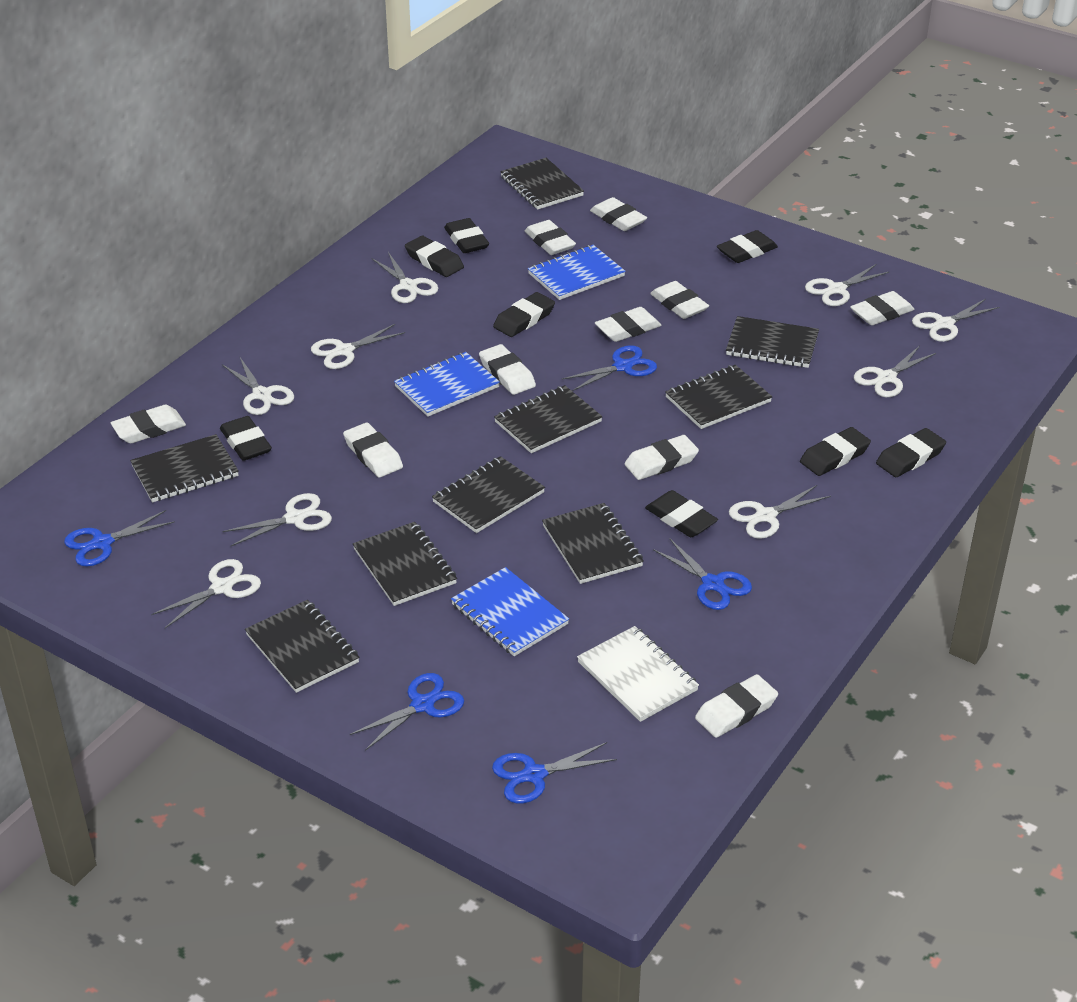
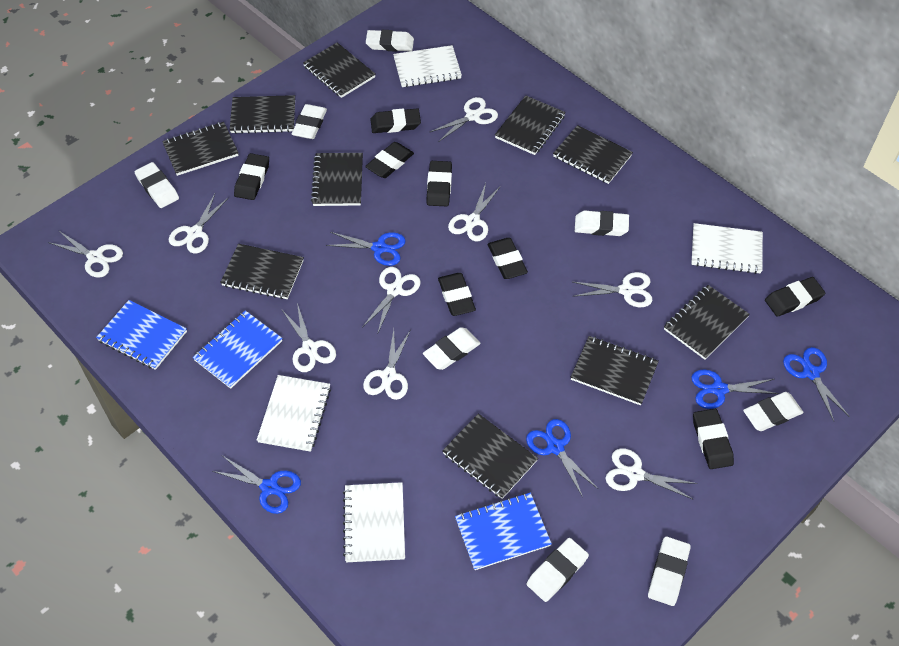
black notebook: [130,434,239,502] [245,600,359,693] [353,522,457,606] [432,456,545,533] [494,385,603,453] [500,158,584,210] [542,503,644,584] [665,365,772,429] [726,316,819,368] = 9 -> [162,122,239,176] [220,244,304,299] [230,95,295,134] [303,43,376,98] [311,153,363,206] [442,413,538,499] [495,95,566,155] [553,125,633,184] [571,336,659,405] [664,285,750,360] = 10
white eraser: [110,405,186,443] [343,423,403,478] [479,344,536,395] [525,220,576,255] [590,197,647,231] [595,307,661,342] [624,435,699,480] [650,281,709,319] [695,674,778,738] [850,291,914,325] = 10 -> [135,162,179,208] [292,104,327,139] [366,30,414,52] [423,327,481,370] [526,538,589,602] [575,211,629,236] [648,536,691,606] [743,392,803,431] = 8
white notebook: [577,626,699,722] = 1 -> [257,375,331,452] [343,482,405,562] [393,45,462,87] [691,223,763,274] = 4

